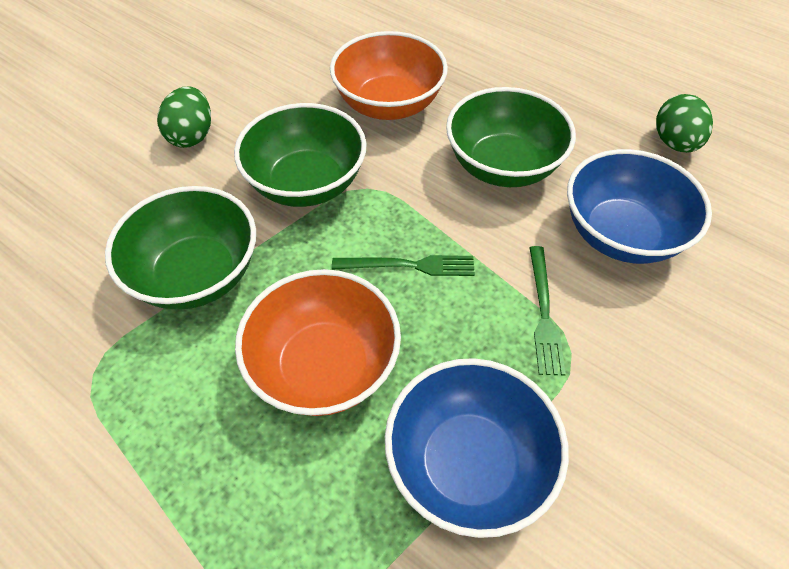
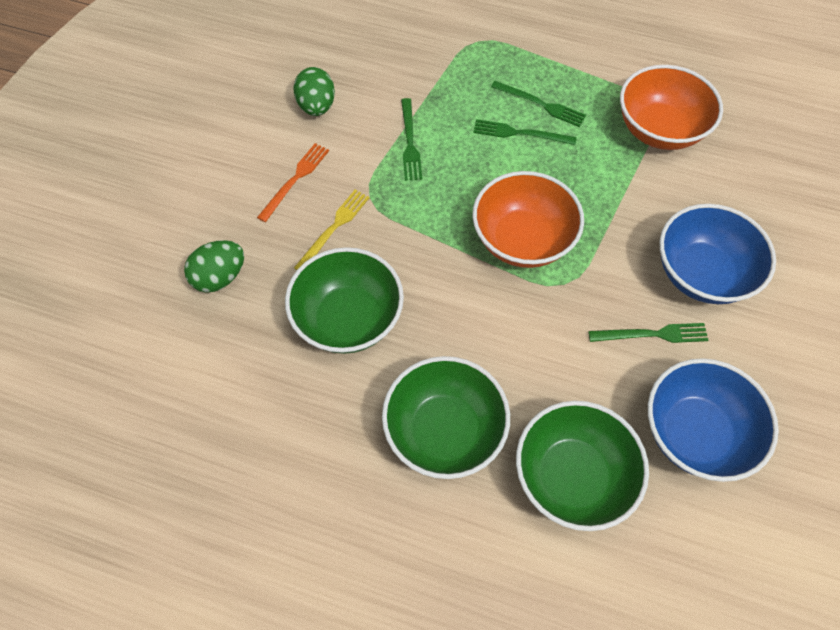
green fork: [332,255,475,276] [529,246,566,376] = 2 -> [401,98,422,181] [473,119,577,145] [491,81,586,127] [588,323,709,343] = 4
orange fork: none = 0 -> [257,143,329,222] = 1
yellow fork: none = 0 -> [294,190,369,270] = 1

